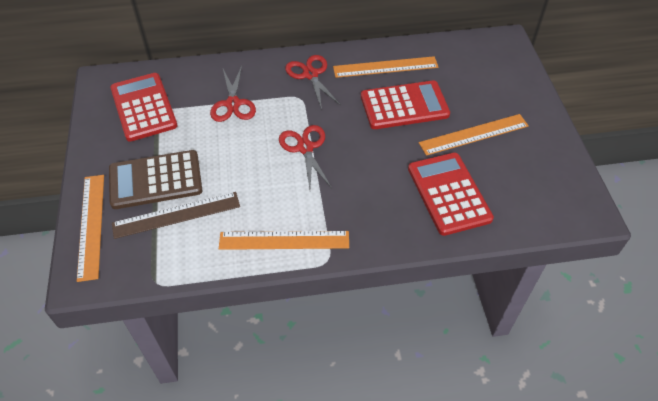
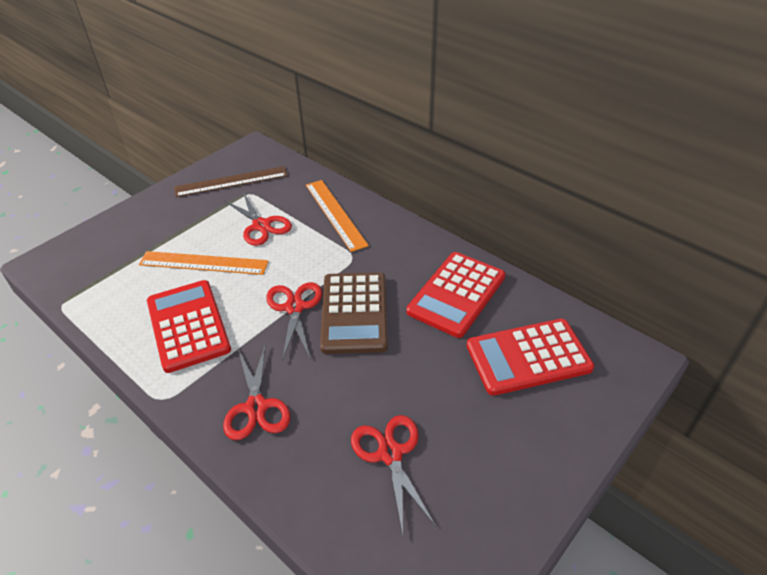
orange ruler: [77,175,104,282] [219,231,349,250] [333,56,438,78] [419,114,529,156] = 4 -> [139,251,268,275] [306,180,369,252] = 2
red scissors: [210,66,256,122] [279,125,332,190] [285,55,340,110] = 3 -> [223,343,291,440] [224,192,292,246] [266,282,322,361] [351,415,436,534] = 4

